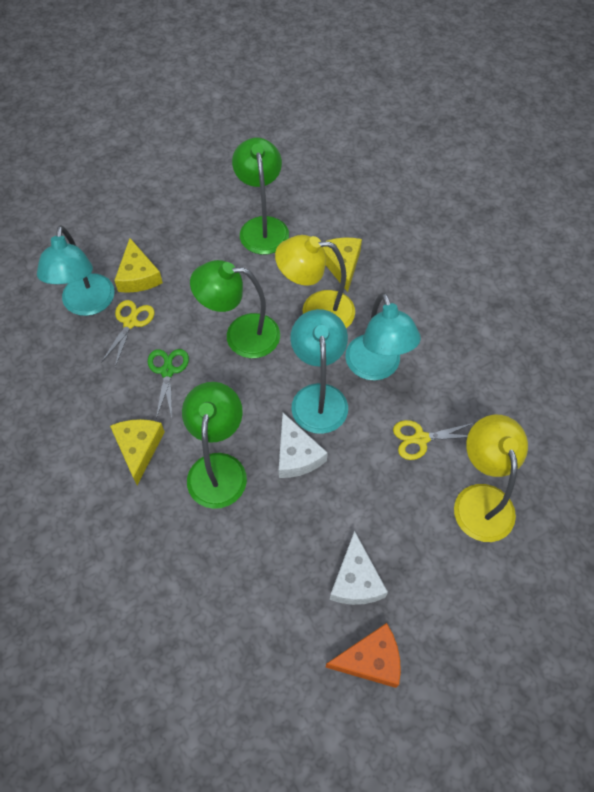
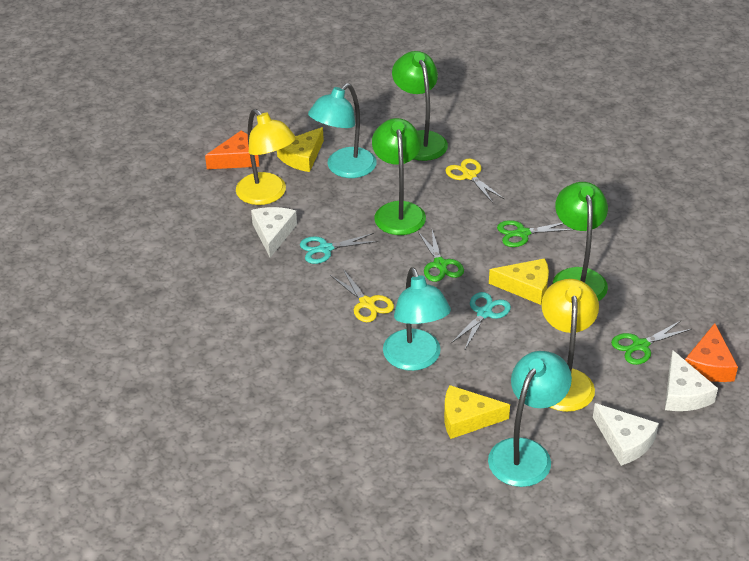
green scissors: [148,349,189,419] = 1 -> [418,230,464,282] [497,220,574,247] [611,320,692,365] = 3
orange cheese: [326,623,401,688] = 1 -> [205,131,259,169] [685,323,738,382] = 2
turquoise scissors: none = 0 -> [300,233,378,264] [451,292,511,349] = 2
white cheese: [279,413,328,478] [330,531,388,605] = 2 -> [251,207,297,258] [593,403,659,466] [665,350,718,411] = 3

